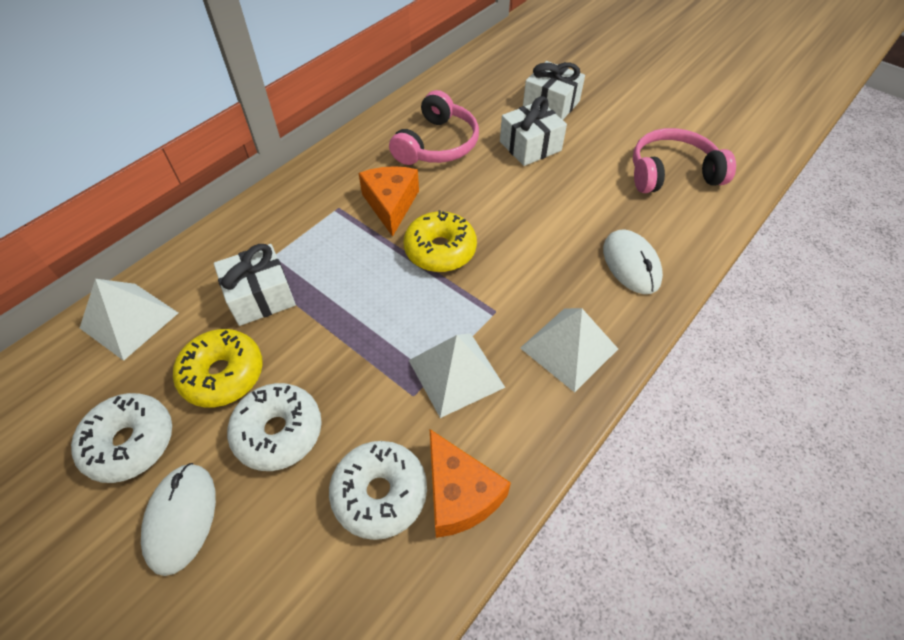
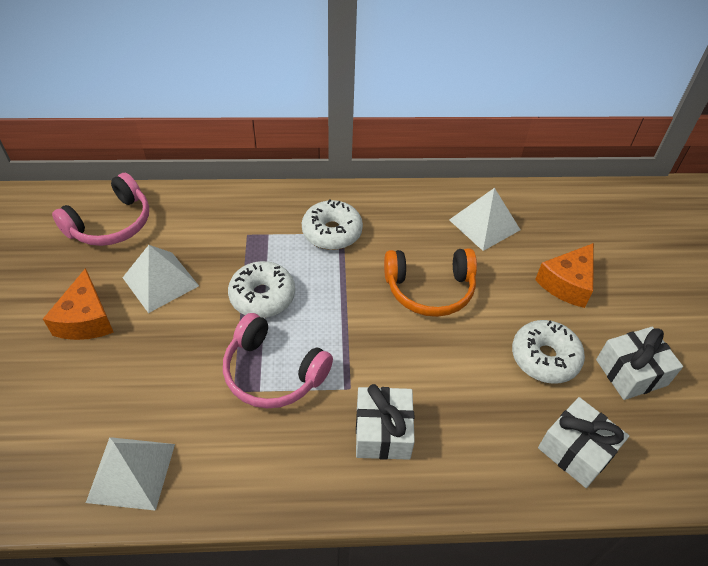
orange headphones: none = 0 -> [384,248,477,317] = 1
white mouse: [141,463,216,576] [603,229,663,294] = 2 -> none = 0
yellow donut: [173,329,263,408] [404,210,477,272] = 2 -> none = 0

